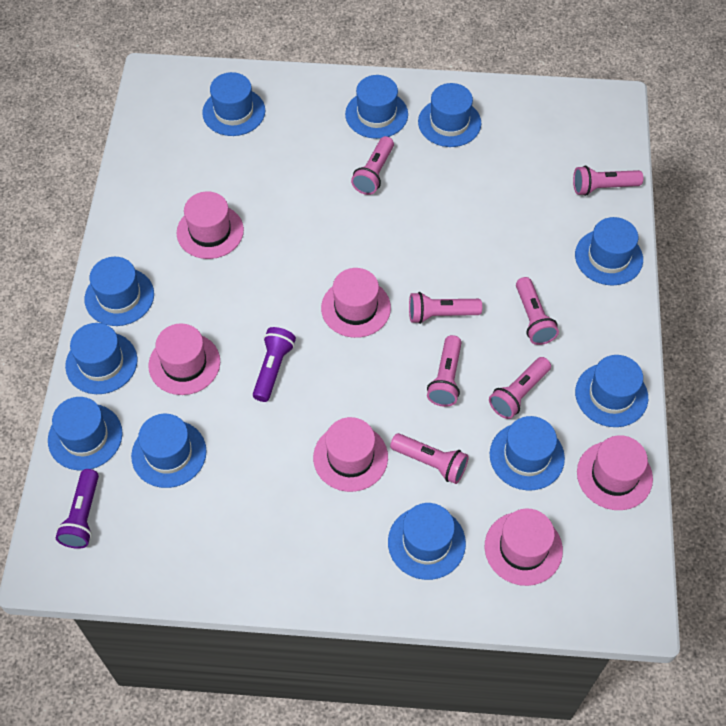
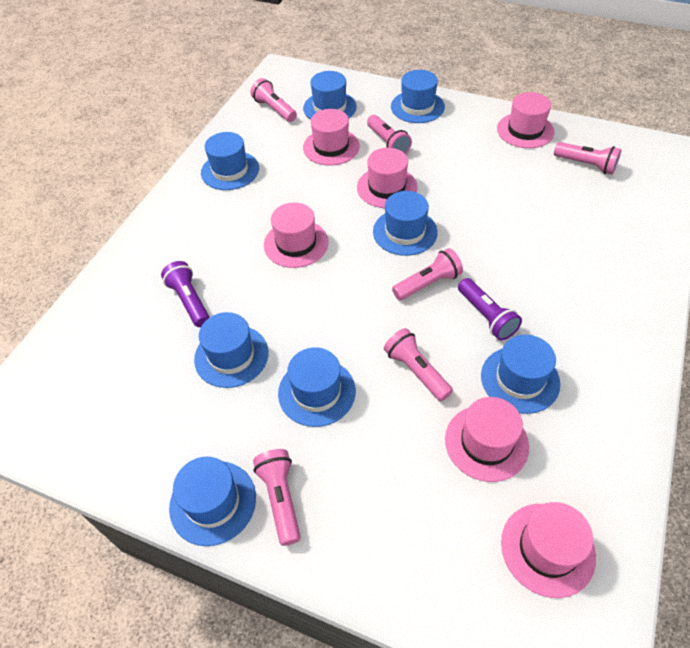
blue hat: [48,397,123,470] [65,323,137,394] [85,257,154,326] [131,414,207,488] [202,72,265,136] [345,75,408,139] [388,503,466,580] [418,83,481,147] [490,416,565,490] [575,217,643,286] [575,355,648,427] = 11 -> [169,457,256,546] [194,312,268,388] [201,132,259,190] [278,347,356,427] [303,71,357,120] [373,191,438,256] [391,70,445,123] [481,335,560,414] = 8
pink flashlight: [351,136,394,195] [390,433,469,484] [409,292,482,324] [427,335,462,407] [489,357,551,419] [516,277,559,345] [573,166,643,196] = 7 -> [251,78,297,122] [253,449,301,546] [367,115,412,154] [384,328,453,401] [392,248,463,300] [554,142,621,175] = 6

